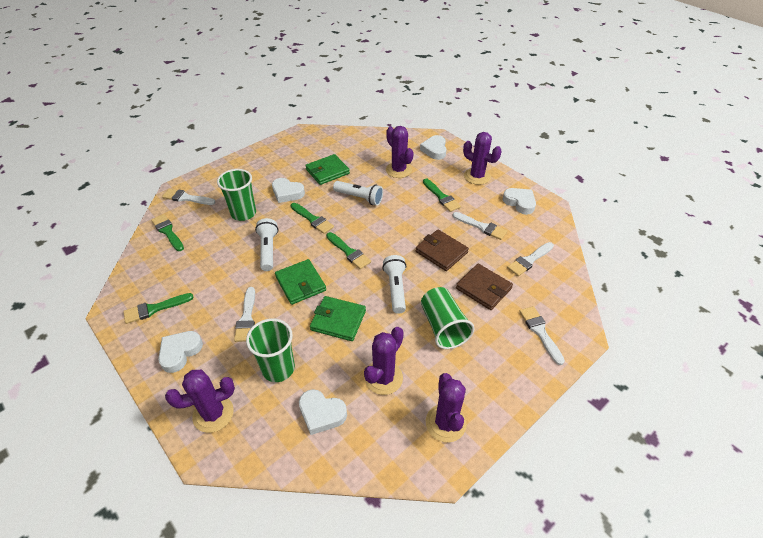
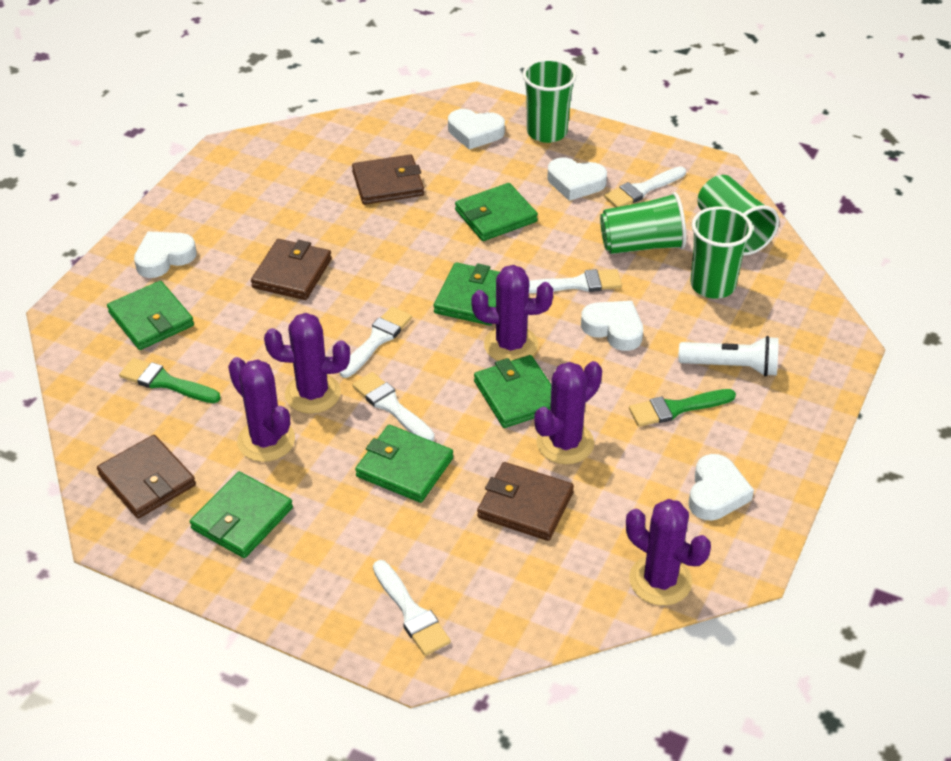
brown wallet: [415,230,469,271] [456,264,513,310] = 2 -> [97,435,196,519] [251,239,332,300] [352,154,424,205] [477,462,574,541] = 4
green brush: [123,293,194,324] [151,214,184,251] [291,203,334,234] [326,232,371,269] [423,179,461,212] = 5 -> [119,358,221,403] [629,389,736,427] = 2
green cup: [217,169,256,221] [246,319,295,382] [421,287,474,349] = 3 -> [523,59,577,143] [600,192,686,254] [690,206,753,298] [697,175,779,256] = 4
green wallet: [275,259,326,305] [305,154,350,185] [310,296,366,341] = 3 -> [107,281,194,350] [190,472,293,558] [355,425,453,503] [434,262,500,326] [455,183,538,241] [474,355,551,428] = 6
white flashlight: [255,218,278,271] [333,181,383,205] [382,255,406,314] = 3 -> [678,336,779,377] = 1

